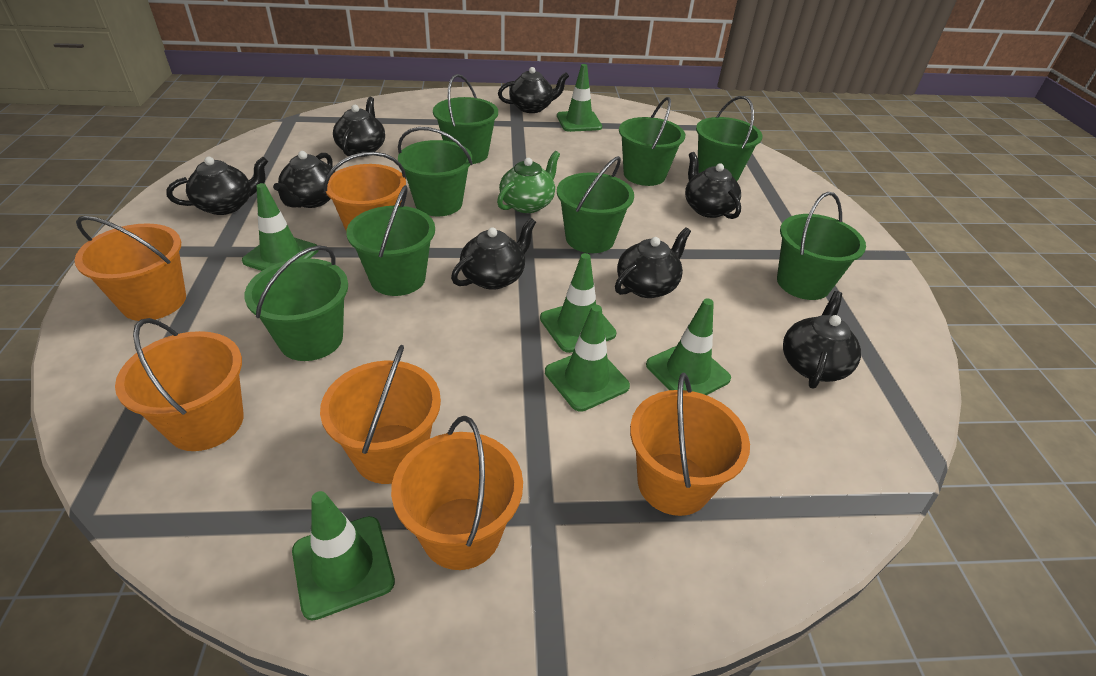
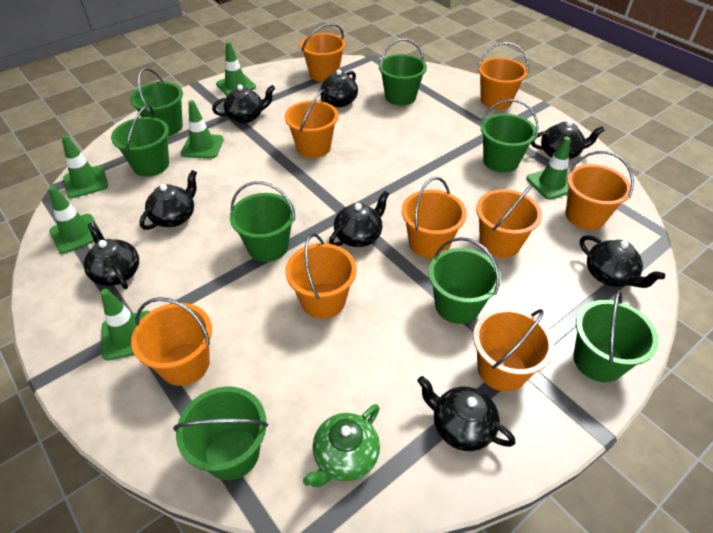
orange bucket: [74,216,186,321] [115,318,244,451] [320,345,441,484] [324,152,406,230] [391,416,523,570] [630,373,750,516] = 6 -> [131,297,212,386] [285,89,338,158] [285,233,357,319] [300,23,346,82] [402,177,467,258] [473,308,554,392] [476,184,542,258] [477,42,529,110] [566,151,634,230] = 9

